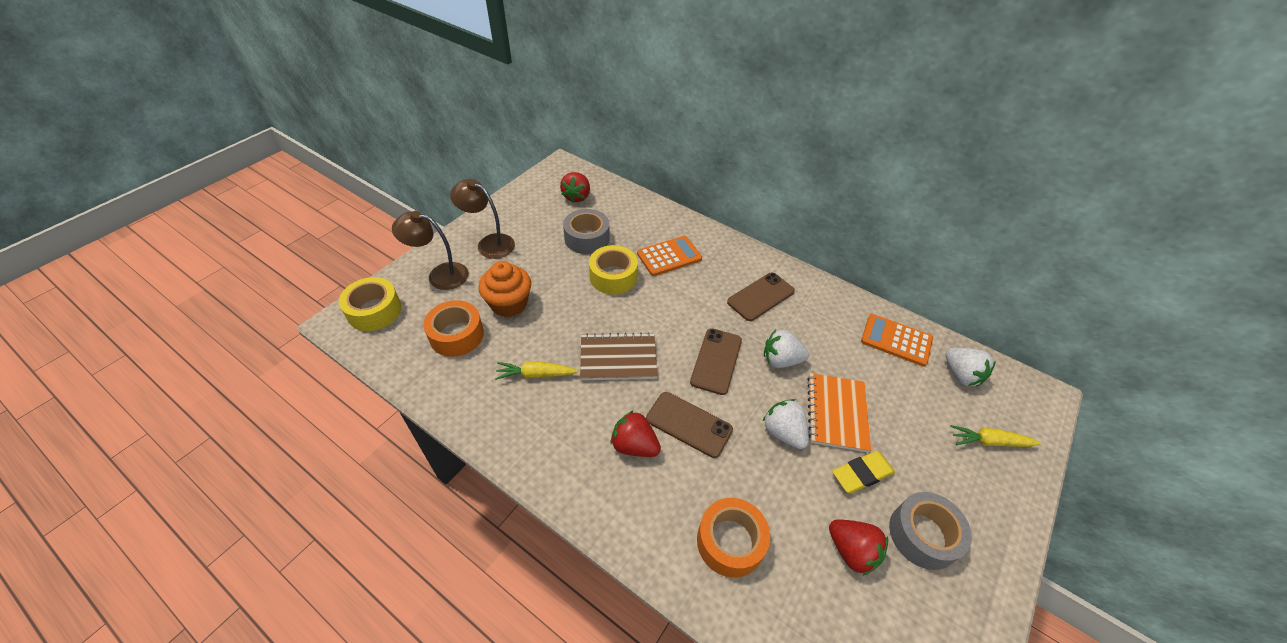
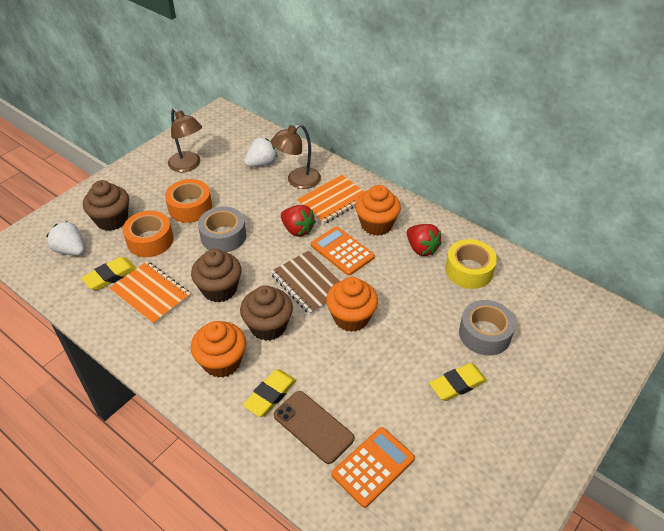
brown cupcake: none = 0 -> [83,180,129,231] [191,249,241,303] [240,285,293,341] = 3
brown phone: [646,392,733,458] [690,328,742,395] [727,273,795,321] = 3 -> [274,391,354,464] = 1
orange cupcake: [478,261,531,317] = 1 -> [191,321,246,378] [326,277,378,332] [355,185,401,236] = 3
orange notebook: [807,373,871,453] = 1 -> [109,261,191,325] [297,175,365,224] = 2
red strawberry: [560,172,590,203] [611,410,661,457] [829,520,888,576] = 3 -> [281,205,316,237] [407,224,442,256] = 2
white strawberry: [763,399,809,449] [764,330,809,368] [945,348,996,387] = 3 -> [46,221,85,255] [244,137,278,167] = 2
yellow carrot: [495,361,578,380] [950,425,1041,447] = 2 -> none = 0
yellow eraser: [832,451,895,494] = 1 -> [81,257,136,290] [243,370,296,417] [429,363,487,401] = 3
yellow tape: [339,277,402,331] [589,245,638,295] = 2 -> [445,239,497,289] = 1

